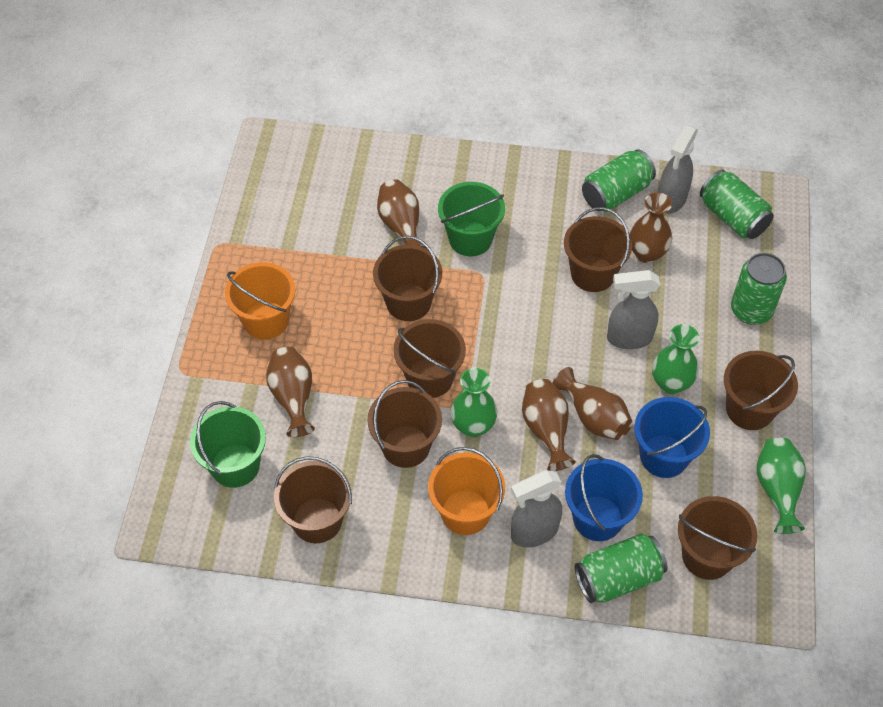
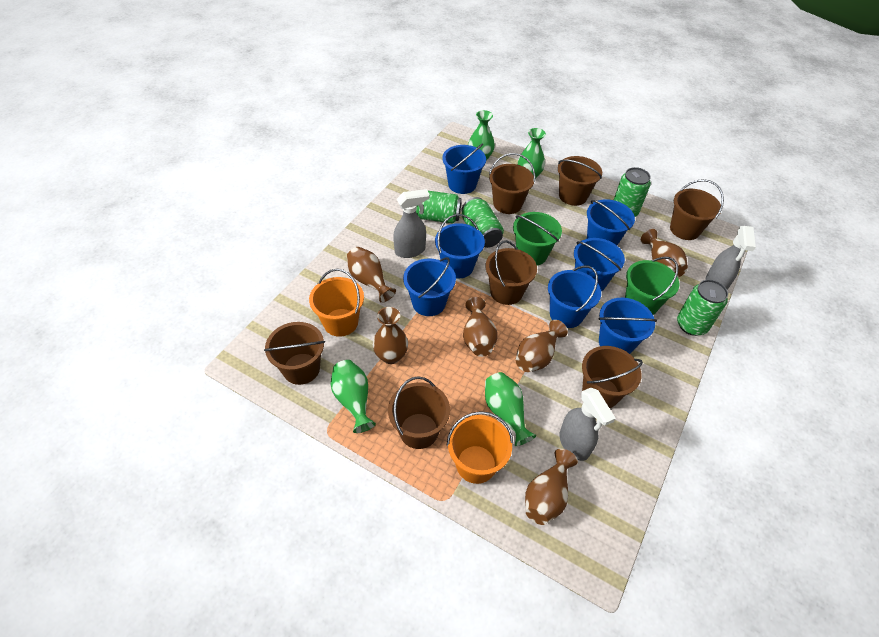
blue bucket: [565,454,643,541] [635,397,710,478] = 2 -> [403,257,456,316] [435,214,485,278] [442,143,486,194] [548,265,601,328] [574,238,625,291] [587,199,635,245] [599,298,657,354] = 7
brown vase: [266,347,315,437] [377,179,428,250] [522,379,576,471] [553,367,633,440] [629,192,672,263] = 5 -> [347,247,396,303] [373,307,408,364] [463,297,498,357] [516,320,568,372] [525,449,578,525] [641,229,688,277] = 6
green vase: [451,368,497,437] [652,324,699,394] [757,438,806,534] = 3 -> [331,360,376,433] [468,110,495,161] [485,372,536,446] [518,128,546,179] = 4

